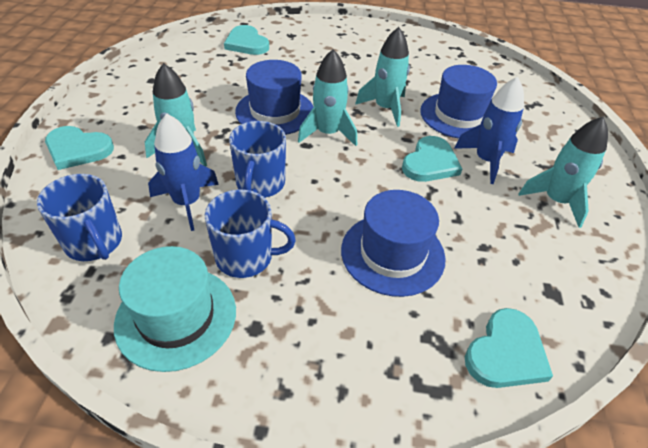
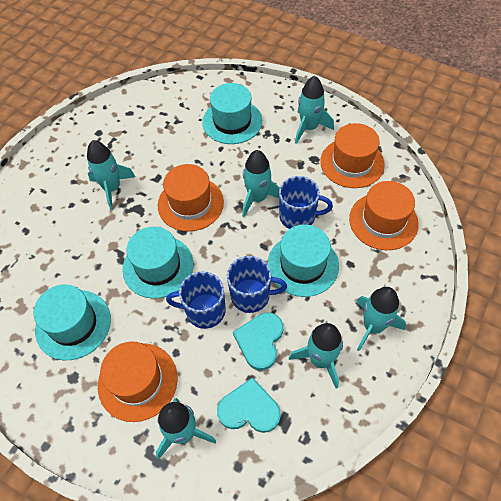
blue hat: [235,60,313,135] [341,190,446,297] [420,65,497,139] = 3 -> none = 0
blue rocket: [148,114,219,231] [454,77,524,184] = 2 -> none = 0
orange hat: none = 0 -> [98,342,178,422] [158,164,224,231] [320,123,385,188] [349,181,419,250] = 4
turquoise hat: [114,246,236,372] = 1 -> [34,284,111,360] [123,227,194,299] [202,83,262,144] [267,224,339,297] = 4
turquoise heart: [45,126,114,170] [224,25,269,55] [402,136,462,182] [465,308,553,388] = 4 -> [217,377,281,433] [233,313,283,371] = 2
turquoise rocket: [145,63,207,166] [298,49,357,146] [355,27,410,127] [518,117,608,228] = 4 -> [87,140,135,210] [156,398,216,459] [242,150,280,217] [289,323,343,389] [295,75,334,144] [357,287,406,351] = 6

